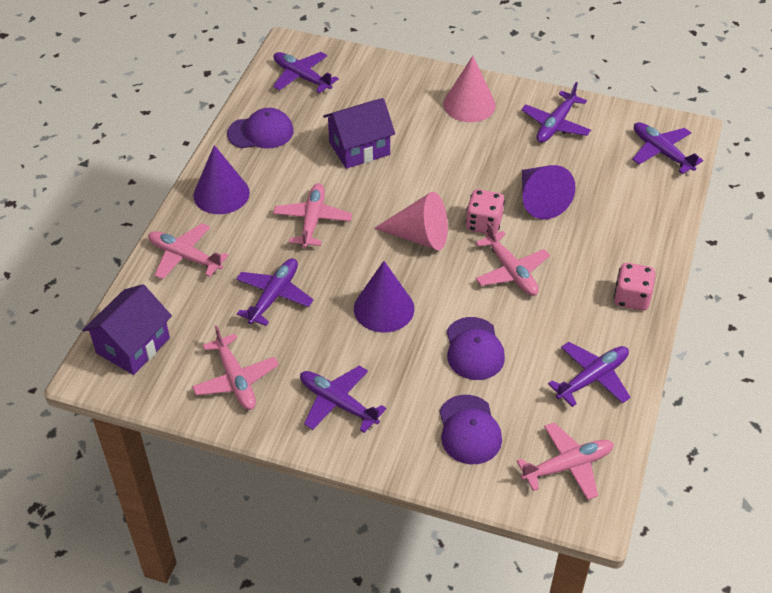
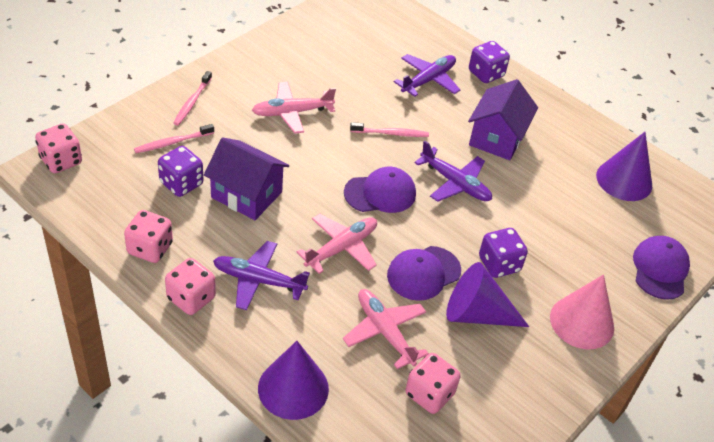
pink cone: [374,192,448,250] [443,56,496,122] = 2 -> [550,274,614,349] = 1
pink dice: [465,189,505,234] [614,263,655,311] = 2 -> [35,123,82,173] [124,210,173,263] [165,258,216,315] [406,353,461,414] = 4
pink plane: [148,223,229,279] [192,325,279,410] [273,183,352,248] [476,222,550,296] [517,423,614,500] = 5 -> [252,82,336,134] [296,214,377,274] [343,289,429,369] = 3
pink toothbrush: none = 0 -> [134,124,214,153] [174,71,212,125] [350,122,429,137] = 3
purple dice: none = 0 -> [158,146,204,197] [469,41,510,83] [479,228,528,278] = 3
purple plane: [236,258,314,326] [273,52,339,93] [300,365,386,433] [521,82,591,143] [548,342,631,407] [632,122,703,174] = 6 -> [213,241,310,310] [394,54,460,97] [414,140,492,202] = 3

